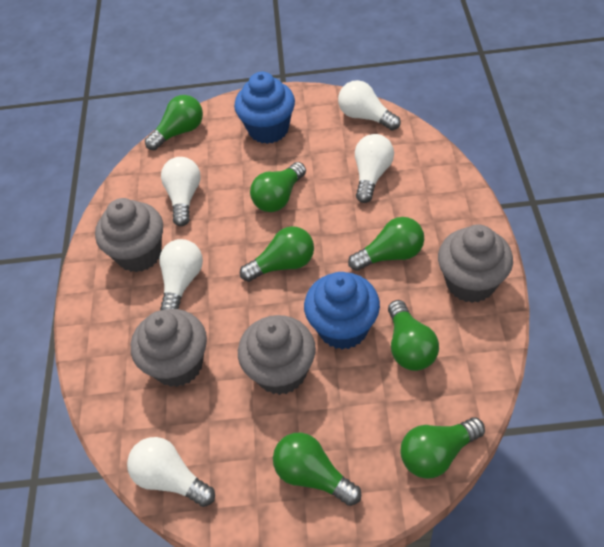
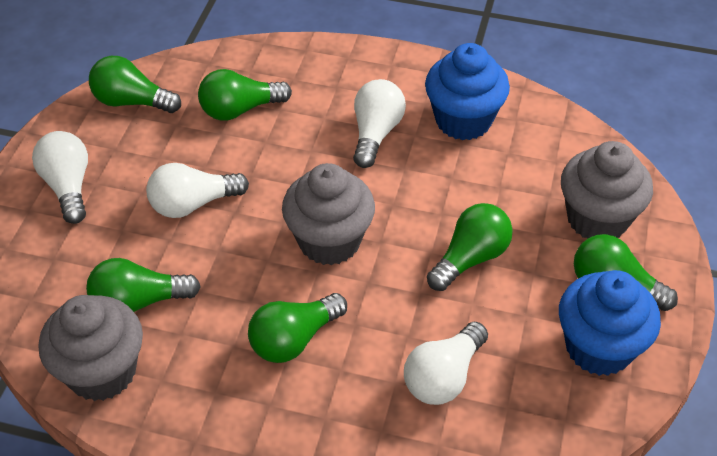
green light bulb: [145,95,203,150] [240,226,314,282] [250,162,306,212] [273,433,361,506] [348,217,424,271] [388,300,439,371] [400,417,485,479] = 7 -> [86,258,201,312] [89,56,181,113] [198,69,292,121] [248,293,347,363] [427,203,513,291] [574,234,678,311] = 6
grey cupcake: [95,198,163,272] [131,309,207,387] [238,315,316,395] [438,224,513,303] = 4 -> [38,295,143,401] [282,163,375,265] [561,141,653,238] = 3
white light bulb: [127,437,215,507] [160,239,203,310] [161,157,201,226] [338,80,401,131] [355,134,394,203] = 5 -> [32,131,88,224] [146,163,249,218] [353,79,406,168] [404,322,488,405] = 4

